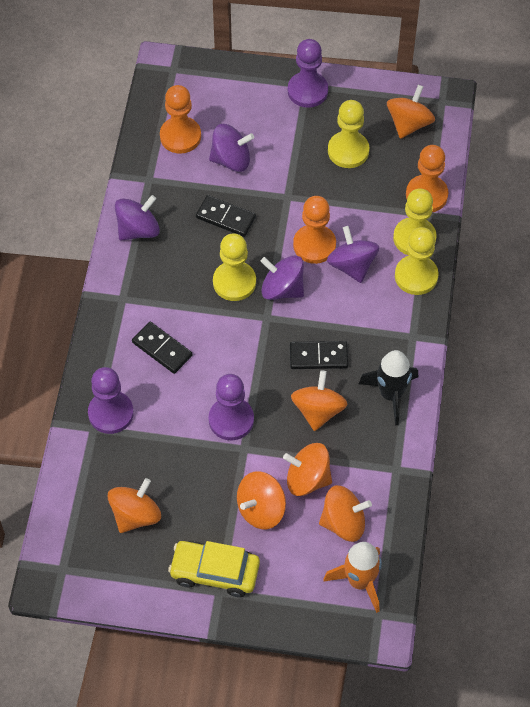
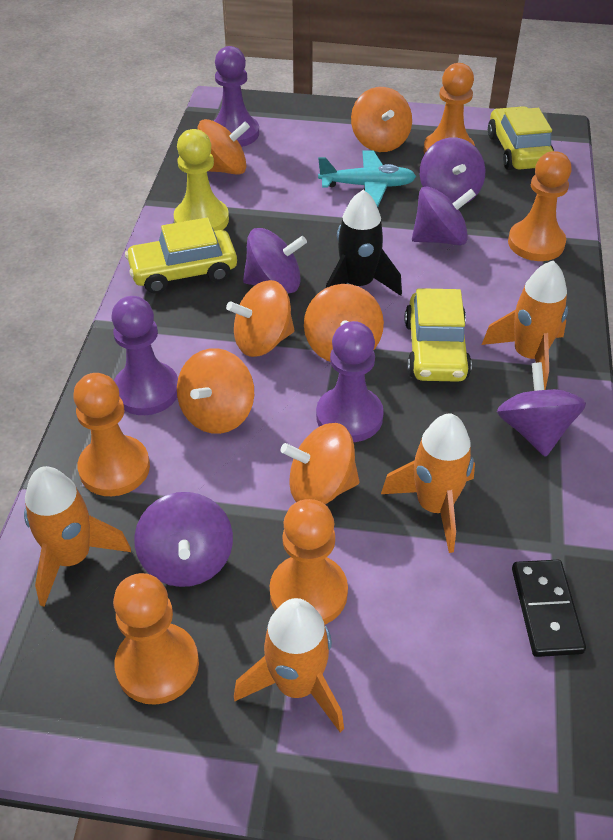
black domino: [132,322,192,374] [196,195,256,237] [290,341,348,369] = 3 -> [512,559,586,657] = 1
orange pawn: [160,85,201,154] [293,196,336,264] [406,145,448,212] = 3 -> [73,373,150,496] [113,573,199,705] [270,499,348,625] [424,63,475,154] [508,151,572,261] = 5
orange rocket: [323,542,382,613] = 1 -> [24,466,131,607] [234,598,344,732] [381,413,475,553] [482,261,568,390] = 4
purple spinning top: [115,195,160,241] [209,124,254,172] [260,255,304,300] [327,226,379,283] = 4 -> [134,492,233,587] [243,228,307,293] [412,187,476,245] [420,137,486,203] [497,362,586,457] = 5
turquoise plane: none = 0 -> [318,150,416,207] = 1
yellow car: [168,541,260,597] = 1 -> [125,217,237,294] [405,288,472,382] [488,106,554,170] = 3
yellow pawn: [213,233,256,301] [328,100,369,168] [393,189,437,255] [395,227,439,295] = 4 -> [174,129,229,231] = 1

